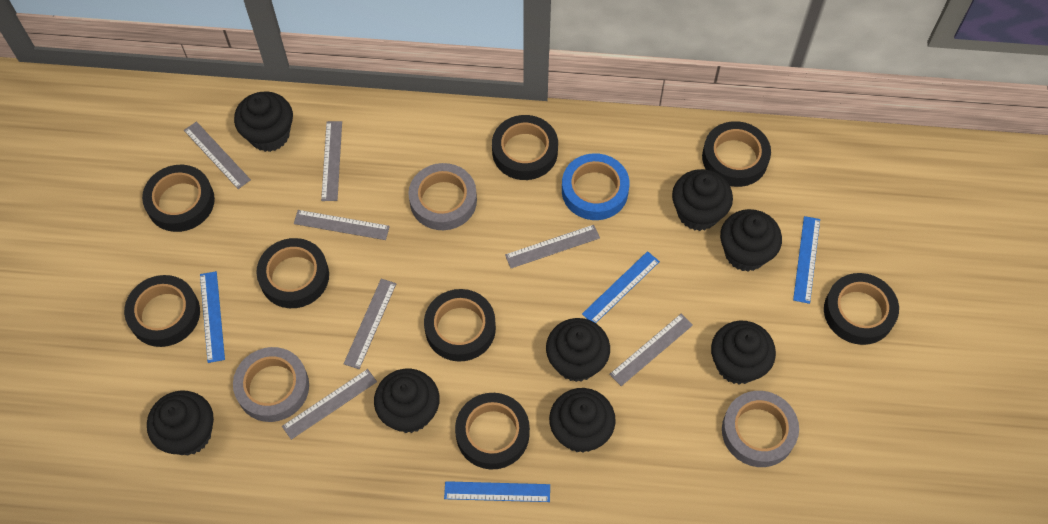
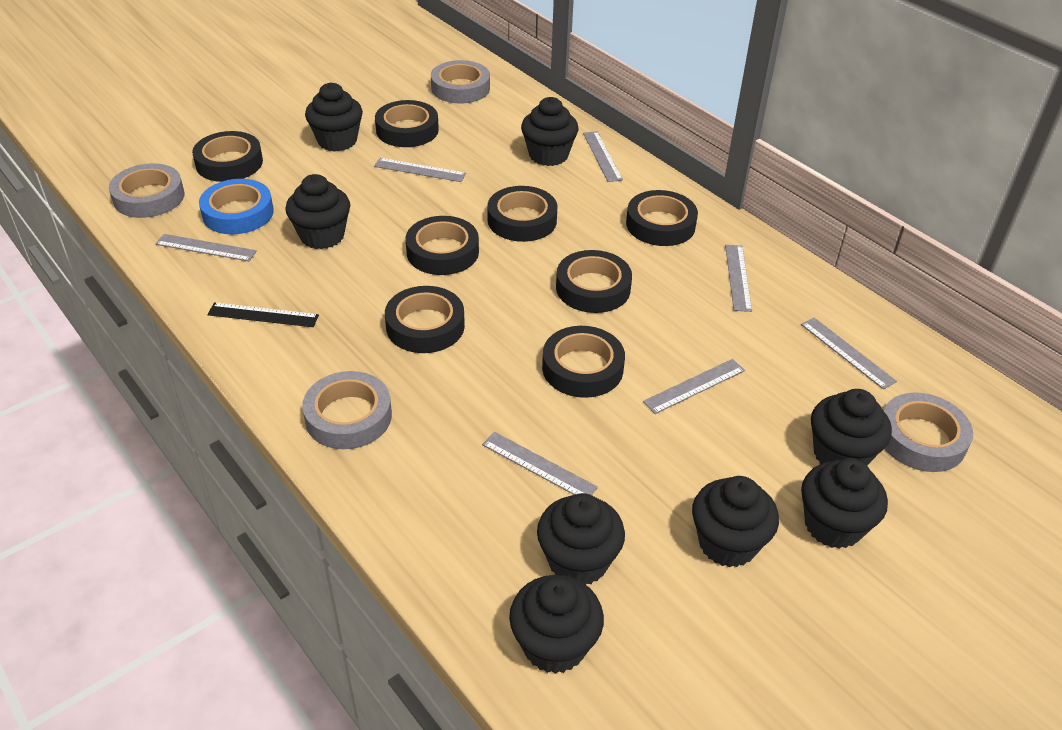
black ruler: none = 0 -> [207,303,319,327] = 1
blue ruler: [200,271,225,363] [444,481,550,502] [582,251,660,323] [793,216,820,304] = 4 -> none = 0
grey tape: [233,347,309,422] [408,163,477,230] [722,391,799,467] = 3 -> [109,163,185,218] [302,371,392,449] [431,60,490,103] [884,393,973,472] = 4

